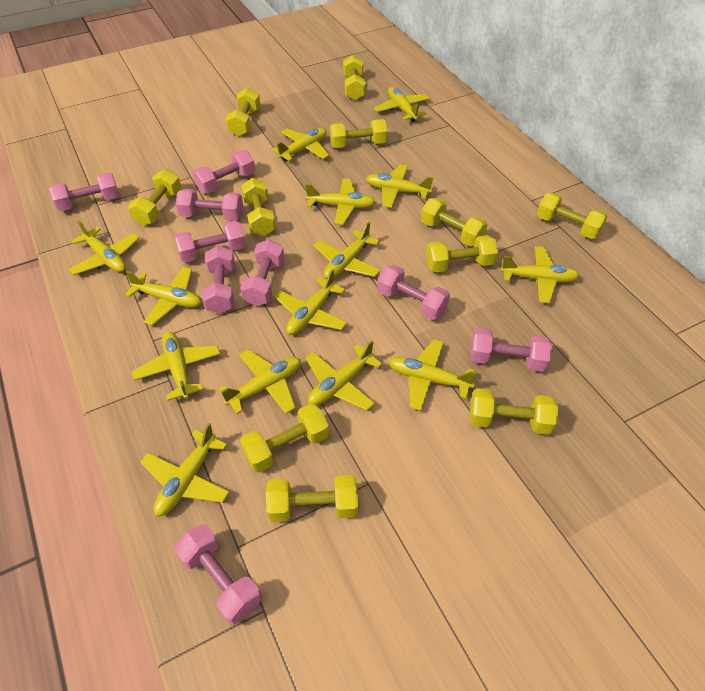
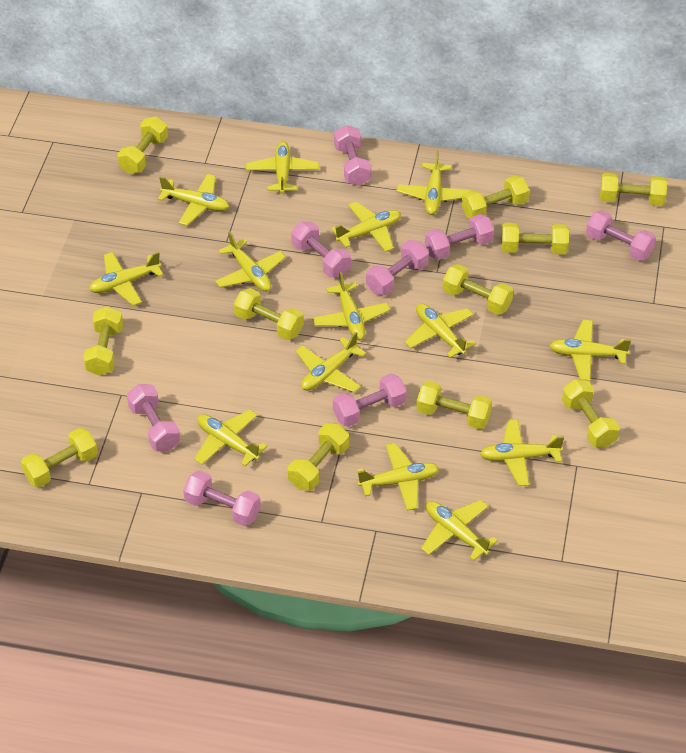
pink dumbbell: [49,172,119,211] [174,524,262,625] [175,189,243,221] [175,220,246,263] [193,150,255,194] [202,246,235,314] [240,239,284,306] [377,265,450,320] [470,328,552,372] = 9 -> [127,384,180,451] [183,470,261,526] [291,221,351,278] [333,374,407,427] [334,125,371,186] [366,240,429,296] [425,214,494,260] [586,210,656,261] = 8

